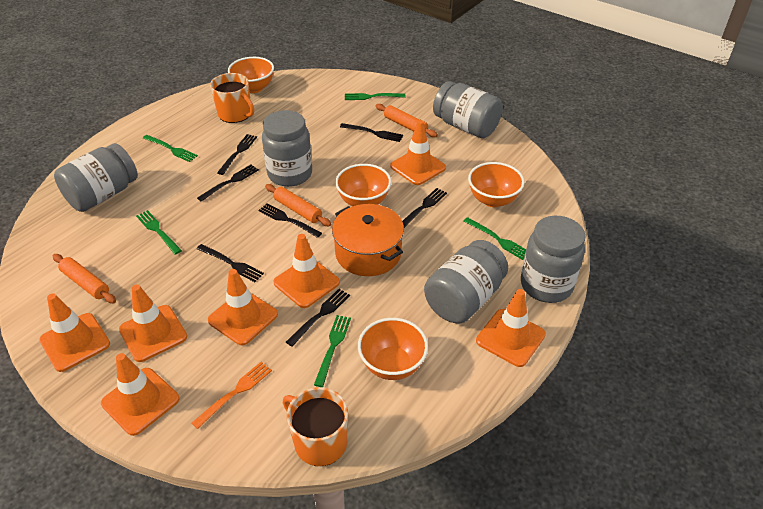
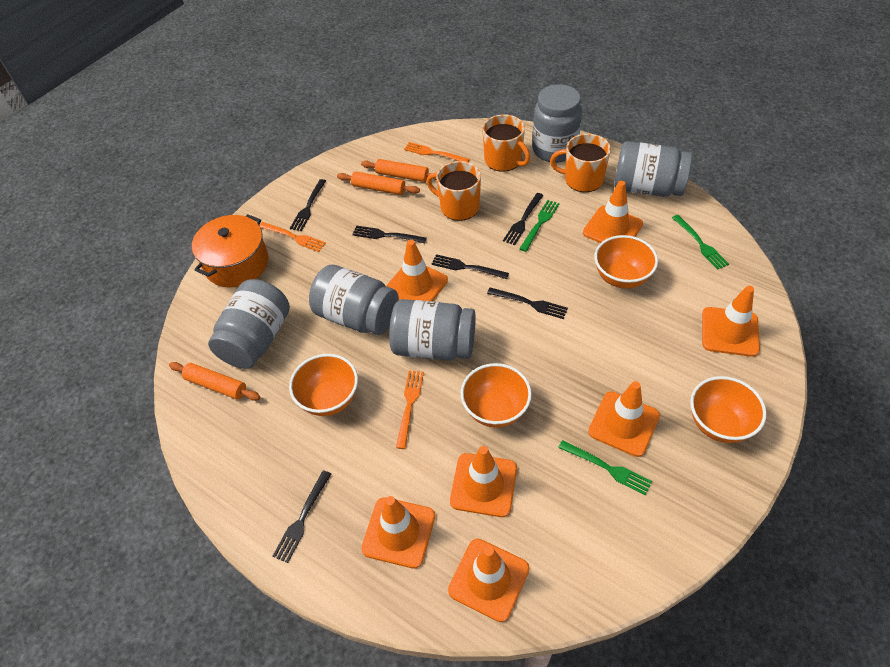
black fork: [197,165,259,202] [197,244,264,282] [217,134,257,175] [258,203,322,238] [286,289,350,347] [340,123,403,142] [402,188,447,228] = 7 -> [272,470,331,563] [290,179,326,231] [352,226,427,243] [432,254,509,279] [487,288,568,319] [503,193,544,245] = 6
green fork: [136,210,182,255] [143,135,198,162] [314,315,351,387] [345,93,405,100] [463,217,526,260] = 5 -> [519,200,560,252] [558,440,652,496] [672,215,729,270] = 3
orange fork: [192,362,272,429] = 1 -> [259,222,326,252] [396,370,424,449] [404,142,470,162] = 3
orange mug: [210,73,254,123] [283,387,348,466] = 2 -> [426,161,481,221] [482,114,530,172] [550,134,611,192] = 3

